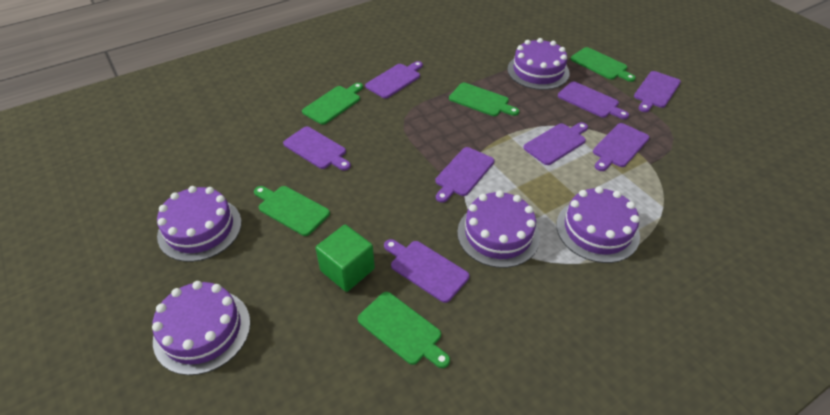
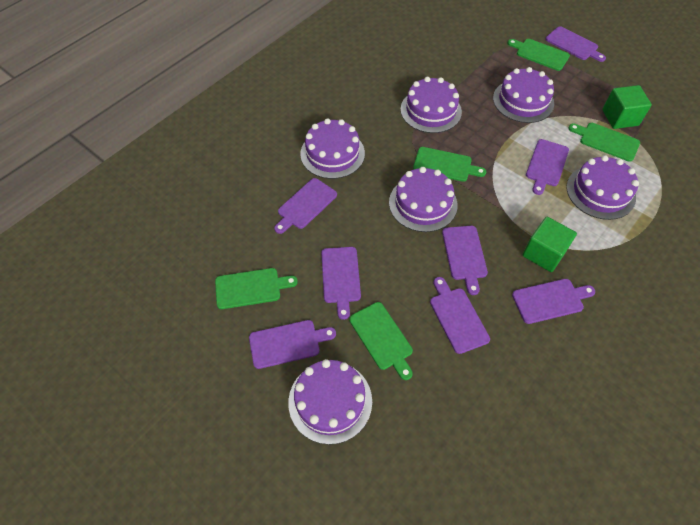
green cube: [315,225,375,292] = 1 -> [522,217,577,272] [602,85,652,129] = 2
purple cake: [152,281,250,375] [157,186,242,262] [457,190,540,268] [507,38,570,90] [556,186,640,263] = 5 -> [288,359,372,445] [300,118,365,179] [389,167,458,232] [400,77,462,133] [493,67,554,123] [566,155,639,220] = 6

